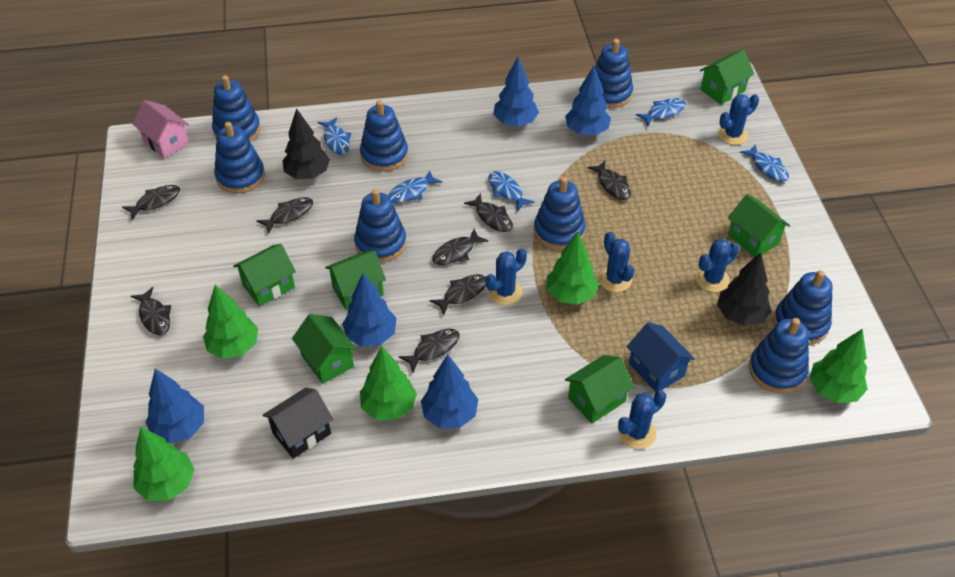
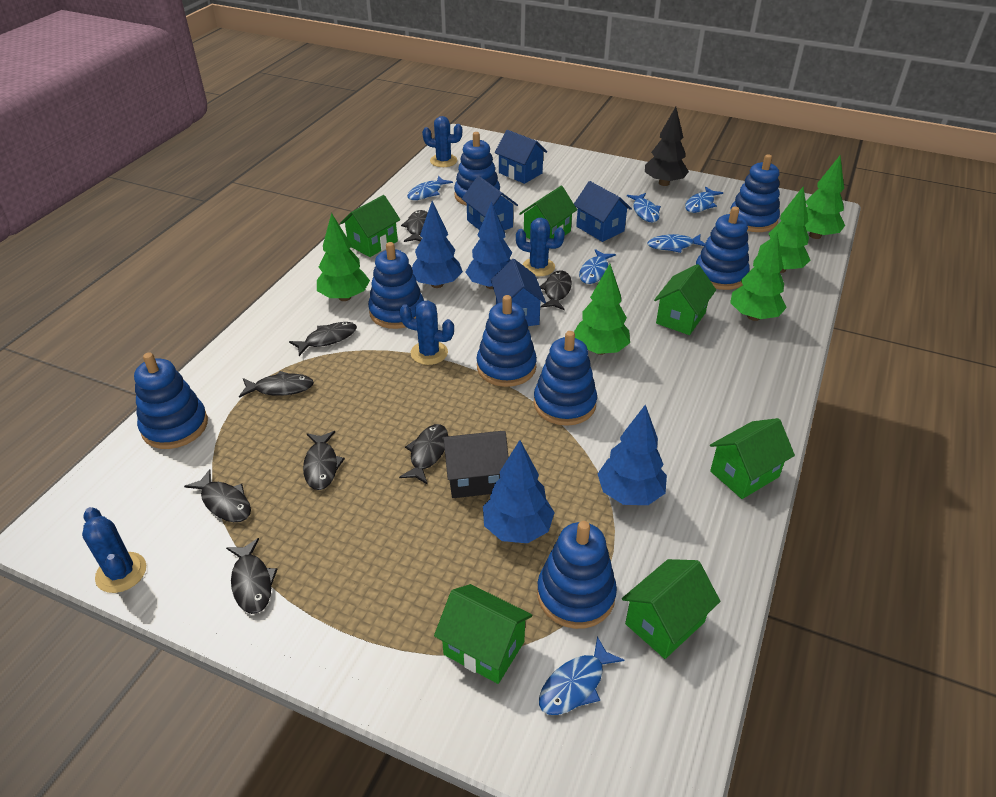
black tree: [282,108,330,179] [717,252,772,326] = 2 -> [645,107,689,186] = 1
blue cactus: [486,248,527,305] [598,232,634,292] [618,390,666,449] [696,239,739,292] [718,94,759,145] = 5 -> [82,507,146,593] [399,300,454,365] [422,116,462,167] [516,218,565,276] = 4
blue fish: [318,117,351,155] [388,170,442,203] [488,171,535,211] [636,98,686,126] [740,144,789,182] = 5 -> [407,176,453,200] [539,636,624,715] [579,249,616,284] [627,193,661,222] [648,234,706,253] [685,187,723,213] = 6
blue house: [627,322,695,392] = 1 -> [462,176,518,230] [491,259,546,326] [495,130,547,184] [574,181,632,242] = 4
blue tree: [146,369,204,444] [342,273,397,347] [421,354,478,428] [493,57,539,127] [565,66,611,135] = 5 -> [412,201,463,288] [466,201,512,289] [483,440,555,543] [598,404,667,505] = 4
pink house: [132,100,189,158] = 1 -> none = 0

